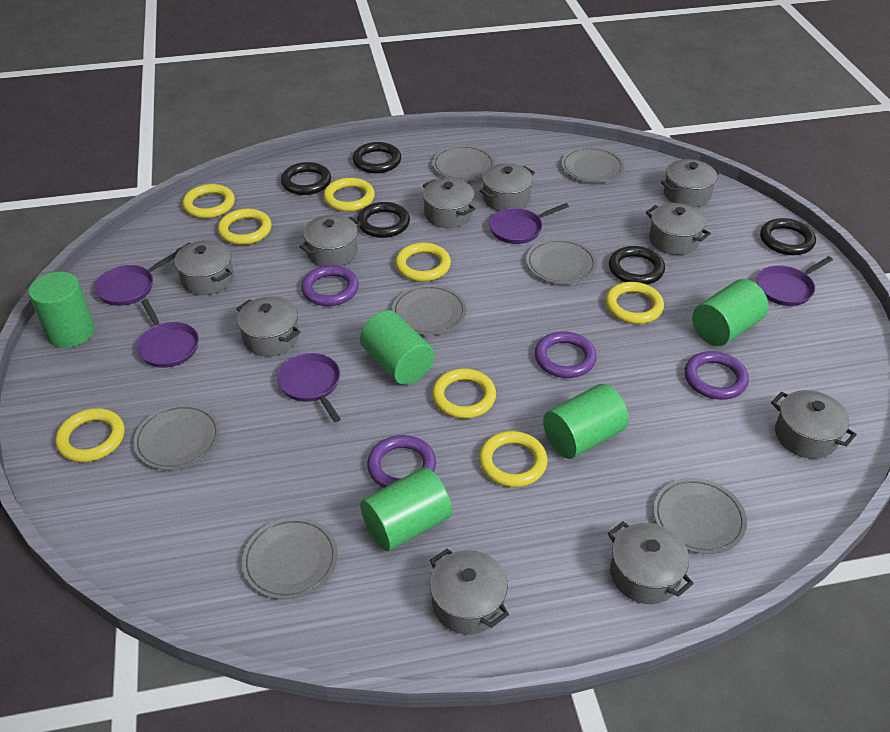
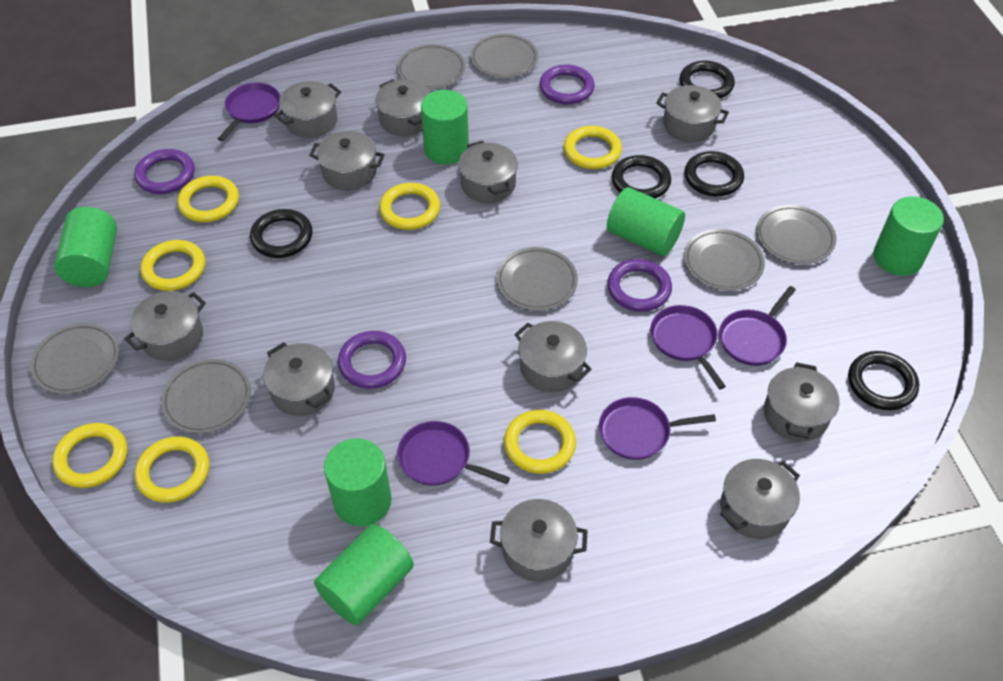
green cylinder: [29,272,95,348] [360,310,434,385] [360,467,452,551] [543,384,629,459] [692,279,769,346] = 5 -> [54,207,117,287] [314,524,414,626] [324,438,392,526] [421,90,469,165] [607,187,685,256] [873,196,944,276] = 6
grey pot: [174,240,234,295] [236,296,300,356] [299,215,361,267] [422,178,475,228] [430,549,509,634] [479,163,535,211] [608,522,694,604] [646,203,711,255] [661,159,720,207] [771,390,857,459] = 10 -> [125,291,206,361] [263,342,335,416] [274,81,341,138] [309,131,385,191] [375,79,430,136] [458,141,518,203] [490,499,588,582] [514,321,592,393] [656,85,729,142] [720,459,800,539] [764,362,839,442] = 11
yellow ring: [55,408,125,462] [182,184,235,219] [218,209,272,245] [323,178,375,212] [395,243,451,282] [432,369,496,419] [479,431,548,487] [605,282,664,324] = 8 -> [52,423,127,488] [135,436,209,503] [140,240,205,291] [178,176,239,222] [379,183,440,230] [504,410,576,474] [564,126,622,169] = 7

